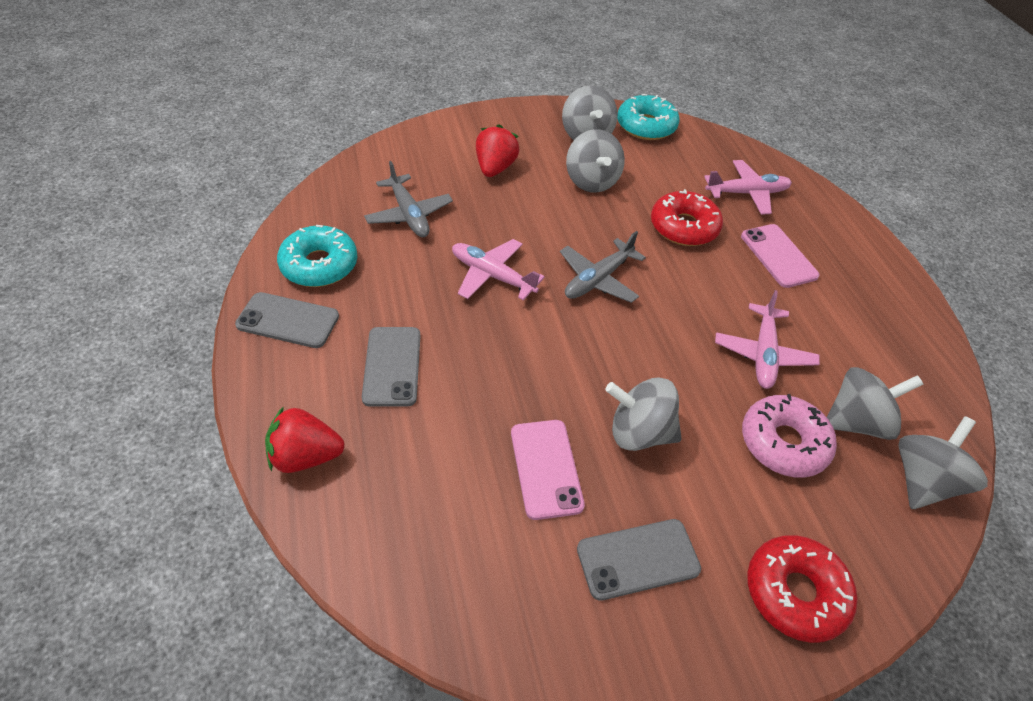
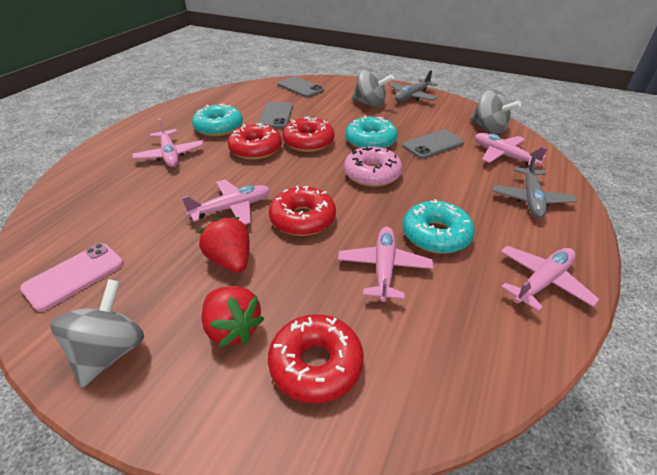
grey spinning top: [562,85,618,140] [566,129,625,192] [605,378,682,451] [827,367,924,440] [898,416,988,509] = 5 -> [50,279,144,388] [352,69,394,108] [470,89,521,134] = 3
pink phone: [511,420,585,520] [741,224,819,288] = 2 -> [20,243,124,312] = 1
pink plane: [452,239,545,300] [704,160,792,215] [715,290,820,389] = 3 -> [132,118,203,167] [182,180,271,225] [338,227,434,302] [475,133,548,167] [500,246,600,312] = 5
red donut: [651,189,723,246] [747,535,857,643] = 2 -> [227,123,282,160] [268,314,364,404] [269,186,336,236] [282,117,335,152] = 4
turquoise donut: [277,225,357,287] [617,94,680,140] = 2 -> [192,104,243,136] [345,115,398,149] [403,199,475,254] = 3

